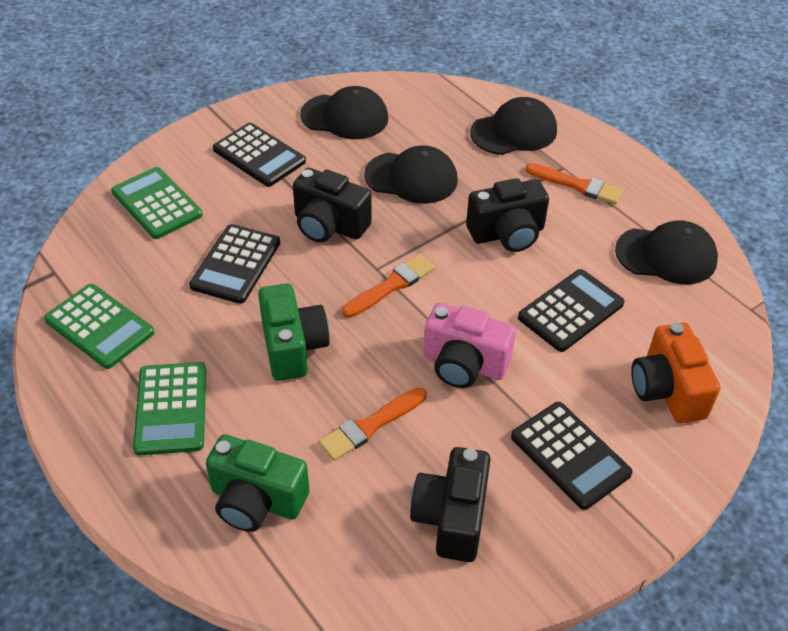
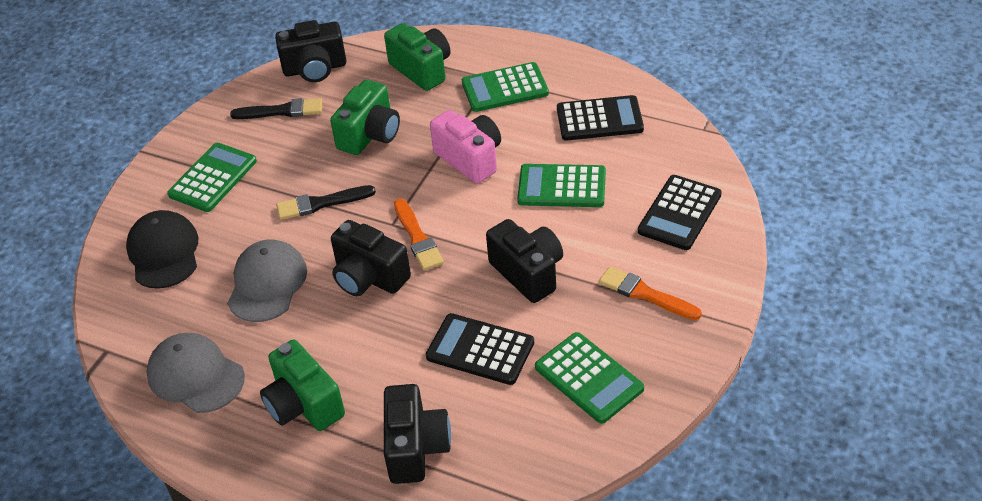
black brush: none = 0 -> [230,98,322,119] [276,185,376,220] = 2
black calculator: [189,224,280,304] [213,123,306,187] [511,402,633,510] [518,269,624,352] = 4 -> [426,313,534,385] [557,95,644,141] [638,175,722,250] = 3
black camera: [293,168,372,243] [410,447,491,562] [466,178,549,252] = 3 -> [275,20,346,82] [331,220,411,296] [384,384,451,484] [486,219,563,303] = 4
black cap: [300,86,388,139] [364,145,458,204] [470,97,557,155] [615,220,718,284] = 4 -> [126,210,198,289] = 1
green calculator: [44,284,154,369] [111,167,202,239] [133,362,206,455] = 3 -> [167,143,257,212] [462,62,549,112] [517,164,606,207] [535,332,644,424] = 4
green camera: [206,434,309,532] [258,283,330,381] = 2 -> [260,339,345,431] [330,79,400,155] [384,23,450,91] = 3
grey cap: none = 0 -> [146,333,245,413] [227,239,307,322] = 2
orange brush: [319,387,426,461] [342,254,435,318] [525,163,623,205] = 3 -> [394,199,444,271] [599,266,702,320] = 2
orange camera: [631,323,720,423] = 1 -> none = 0

